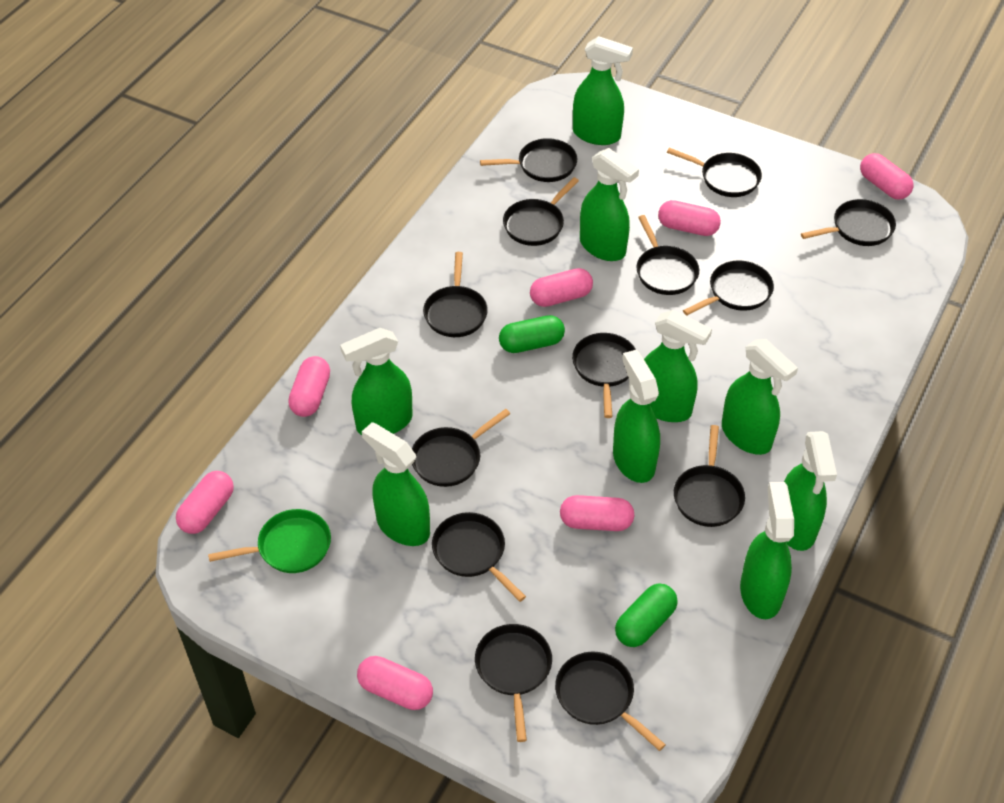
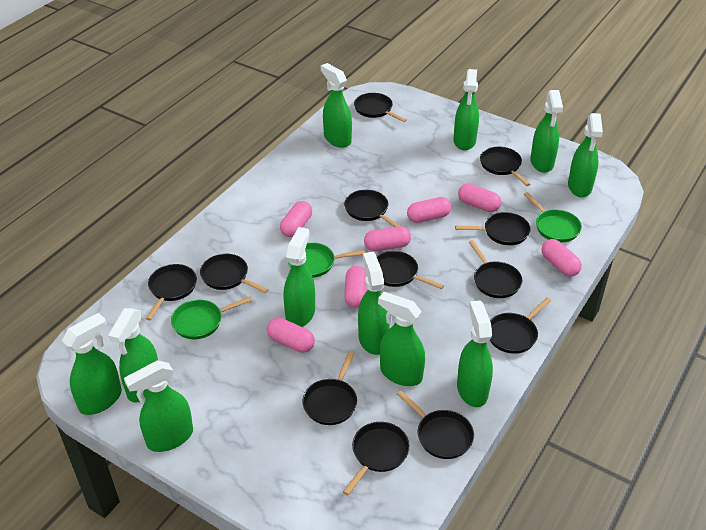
black pan: [412,409,510,487] [423,252,488,337] [432,512,526,602] [475,624,552,742] [480,138,577,182] [503,177,579,246] [555,652,666,751] [572,333,636,418] [636,215,699,295] [667,148,762,197] [674,425,745,527] [683,261,774,315] [801,199,896,246] = 13 -> [146,264,197,321] [200,254,269,293] [302,351,357,425] [343,422,410,496] [344,190,400,227] [354,93,407,122] [376,251,444,289] [397,391,474,459] [455,212,531,245] [469,240,522,298] [480,147,530,186] [490,298,551,354] = 12
green capsule: [499,315,565,353] [615,583,678,647] = 2 -> none = 0
green pan: [208,509,331,573] = 1 -> [171,296,253,339] [288,242,366,278] [524,192,582,242] = 3
green spray bottle: [340,328,413,435] [362,422,430,546] [573,36,633,145] [580,148,639,261] [613,350,660,483] [644,310,712,422] [722,339,798,455] [740,482,794,619] [784,431,837,551] = 9 -> [62,313,122,415] [108,308,158,403] [124,360,193,452] [283,227,315,327] [321,63,352,148] [358,252,390,355] [378,292,425,386] [454,69,479,150] [457,300,493,407] [530,90,563,173] [568,113,603,197] = 11

